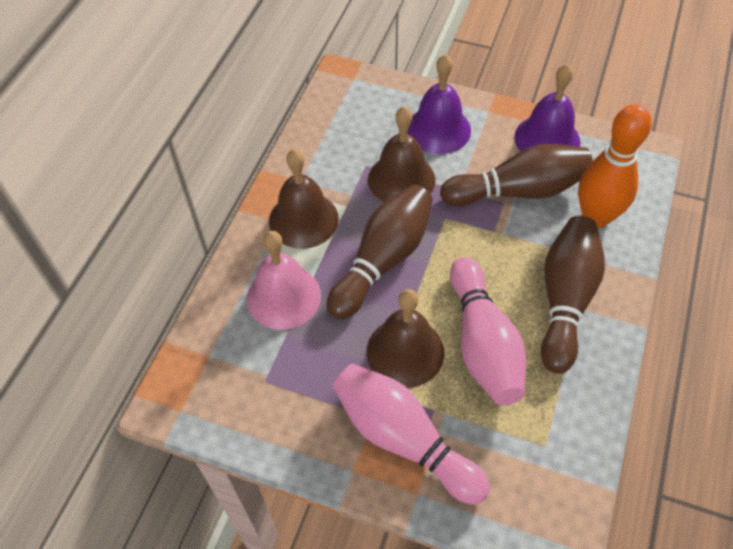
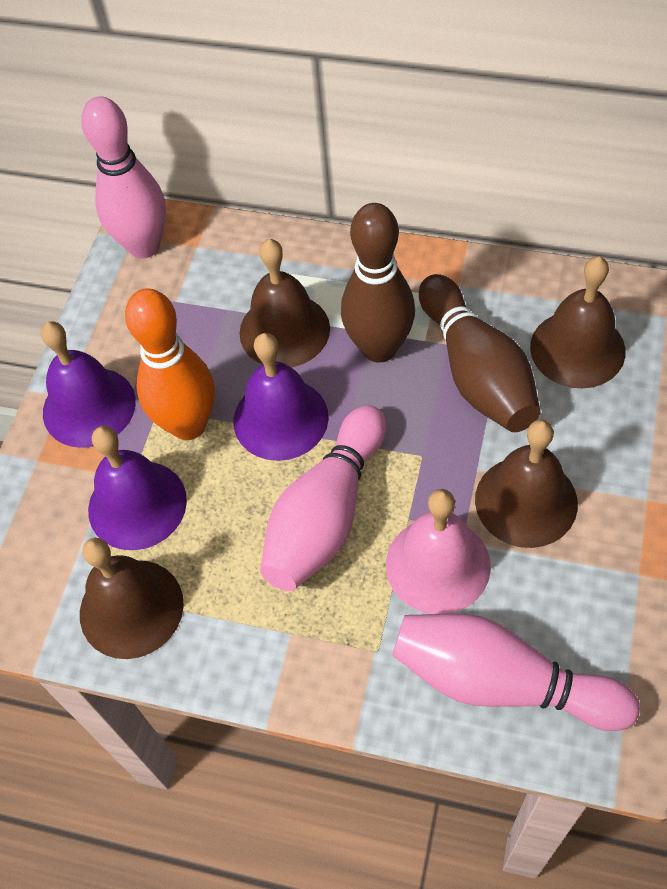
brown bell: [269,149,339,249] [366,289,444,388] [368,106,435,202] = 3 -> [80,538,184,659] [239,239,330,367] [475,420,578,548] [530,256,625,389] = 4
brown bowling pin: [327,185,433,320] [440,144,593,207] [541,216,605,374] = 3 -> [341,203,415,363] [419,274,541,432] = 2
pink bowling pin: [332,364,490,505] [450,257,526,405] = 2 -> [81,97,166,258] [260,405,386,591] [392,614,640,731] = 3
purple bell: [407,54,471,154] [514,64,581,152] = 2 -> [41,321,136,448] [88,426,187,550] [233,333,329,461] = 3

